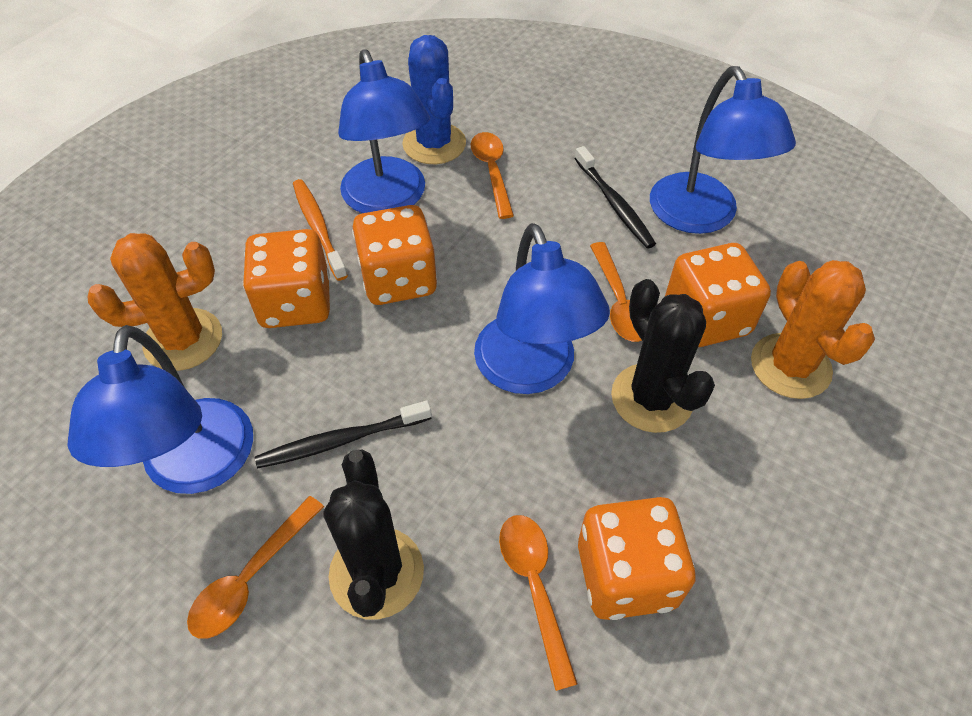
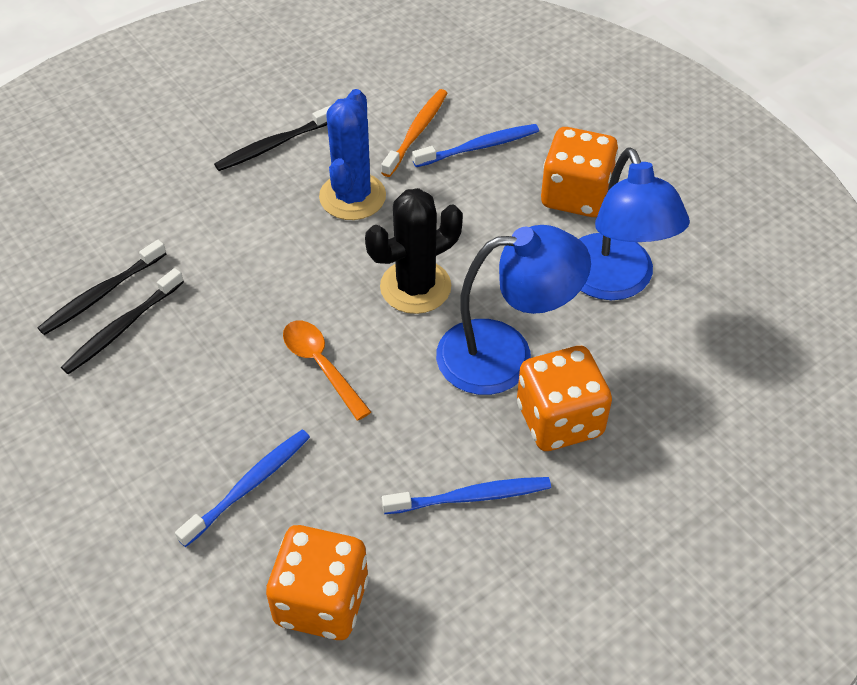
black cactus: [323,450,424,620] [611,279,715,433] = 2 -> [365,188,463,314] = 1
black toothbrush: [255,401,432,468] [575,146,656,248] = 2 -> [38,240,166,335] [61,268,184,374] [214,105,331,171] = 3
blue lamp: [67,325,253,494] [338,49,430,213] [474,223,610,394] [650,66,796,234] = 4 -> [436,225,591,395] [579,147,690,300] = 2
blue toothbrush: none = 0 -> [175,430,310,547] [382,477,551,514] [412,124,539,167] = 3
orange cactus: [87,233,222,371] [751,260,875,399] = 2 -> none = 0
orange dice: [243,229,330,328] [352,205,437,305] [578,497,695,620] [665,243,771,347] = 4 -> [266,525,369,640] [517,346,612,451] [541,127,618,217] = 3
orange spoon: [187,496,324,639] [470,132,514,219] [499,515,578,691] [590,242,642,342] = 4 -> [283,321,371,420] = 1

